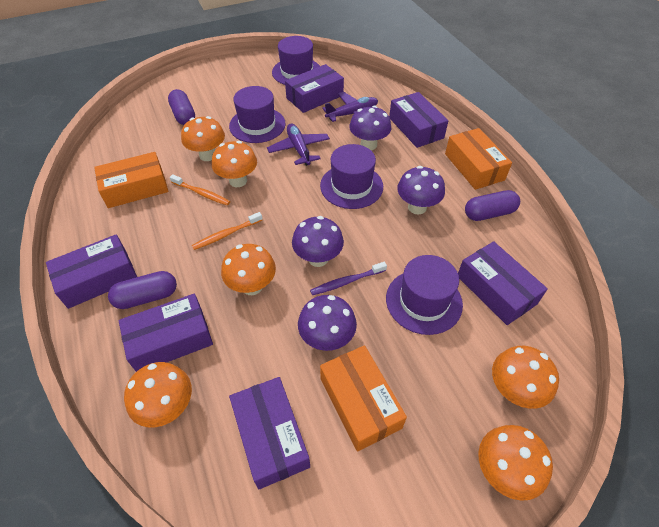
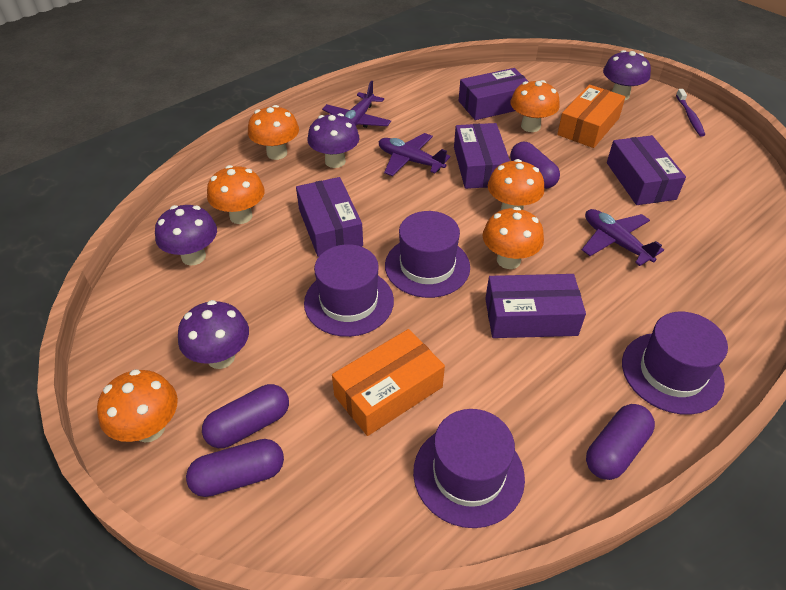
orange box: [94,152,168,208] [320,345,407,452] [445,128,512,190] = 3 -> [332,329,445,436] [557,85,626,148] = 2
orange toothbrush: [170,174,230,206] [192,212,262,250] = 2 -> none = 0
purple box: [46,234,137,309] [119,294,213,372] [229,377,310,489] [285,64,344,113] [389,92,448,148] [458,241,548,325] = 6 -> [296,177,363,257] [454,123,510,189] [459,68,529,120] [485,274,586,338] [607,135,686,205] = 5
purple capsule: [108,271,177,309] [168,89,195,125] [465,190,520,221] = 3 -> [186,439,284,497] [202,384,289,448] [510,142,560,189] [586,404,655,480] = 4
purple plane: [267,123,330,166] [322,92,378,122] = 2 -> [322,81,391,128] [378,133,450,176] [582,209,664,266] = 3

